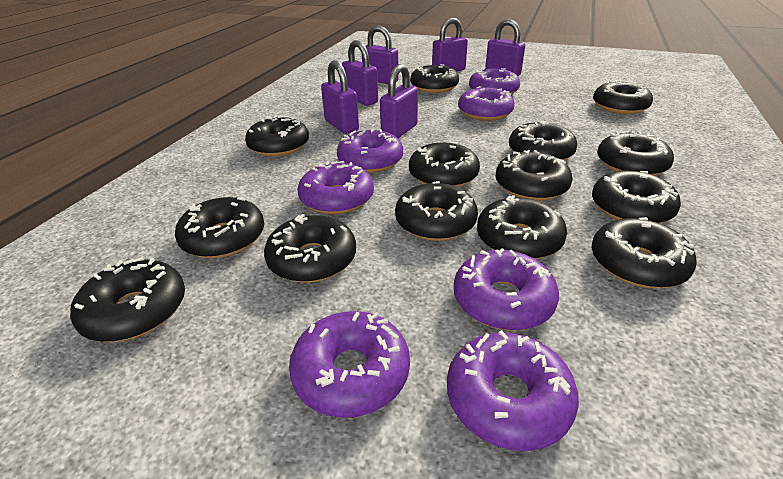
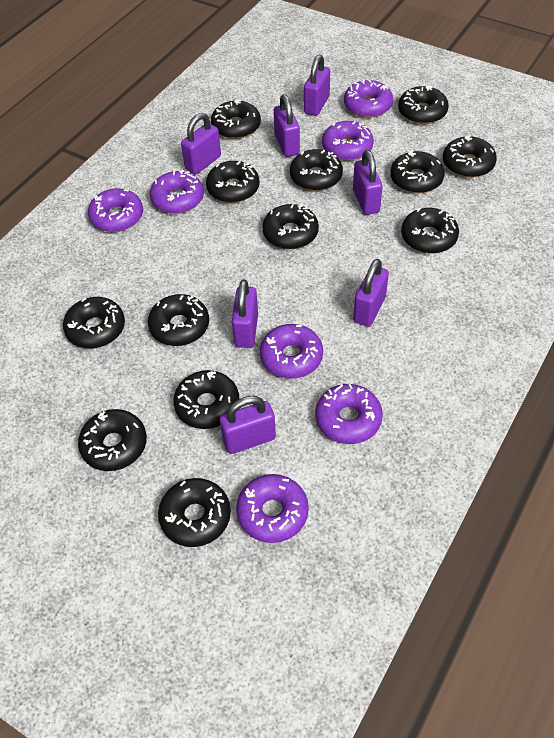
black donut: [70,257,185,342] [175,197,264,258] [245,116,309,157] [264,214,356,283] [395,181,478,241] [409,142,480,187] [410,64,459,93] [477,195,567,259] [495,150,573,201] [509,120,577,160] [592,170,681,223] [592,217,697,289] [593,80,653,114] [597,131,674,176] = 14 -> [63,297,125,348] [78,409,147,471] [148,294,209,346] [158,478,231,547] [173,370,239,429] [206,161,259,203] [211,99,261,139] [262,204,319,249] [290,149,343,191] [390,150,445,193] [398,86,449,124] [401,208,459,253] [443,135,497,178] = 13
purple padlock: [321,60,359,134] [342,40,378,106] [362,25,399,84] [380,64,418,138] [432,18,468,72] [485,19,525,76] = 6 -> [181,113,221,175] [219,396,276,454] [232,280,258,348] [274,94,300,157] [304,55,330,116] [353,150,383,215] [353,259,389,327] = 7

